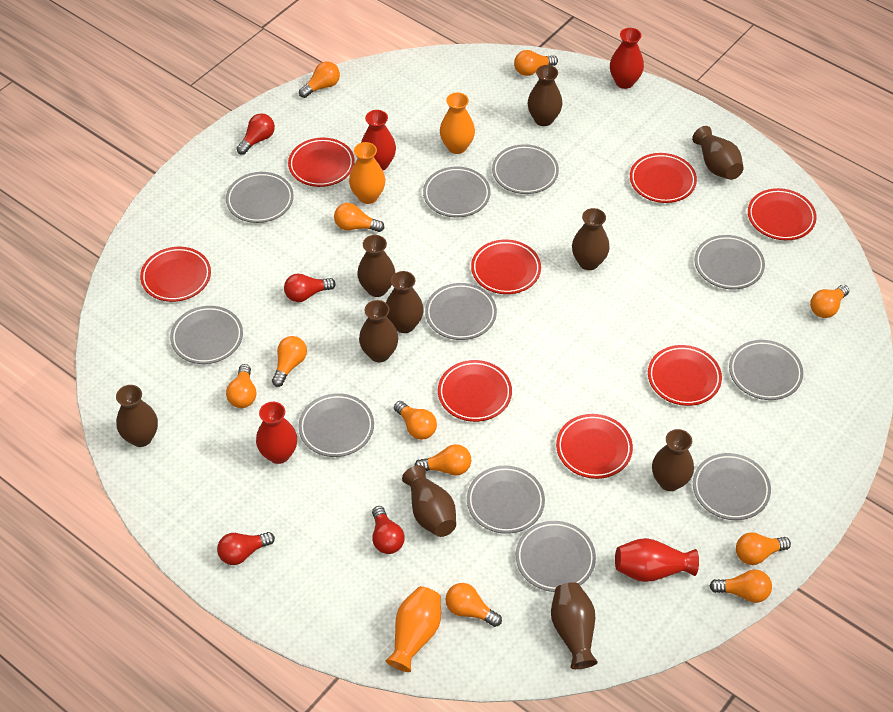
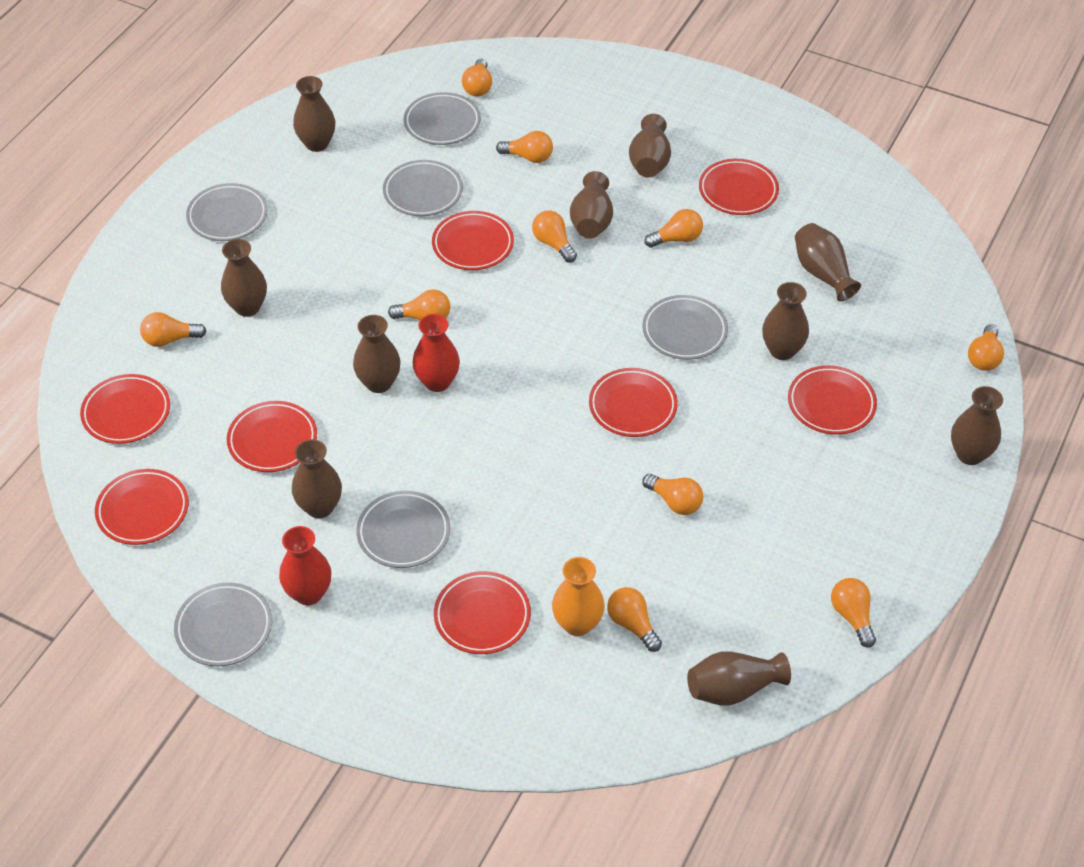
grey plate: [170,306,243,364] [226,172,294,223] [298,393,374,457] [423,167,491,217] [425,283,497,340] [467,466,545,534] [492,144,559,194] [516,521,596,592] [693,453,771,520] [695,235,765,289] [729,340,803,400] = 11 -> [174,582,272,666] [186,183,268,241] [356,491,450,568] [383,160,463,216] [404,92,481,145] [642,295,728,360] = 6
orange light bulb: [226,364,256,408] [272,336,307,387] [299,61,340,98] [334,203,385,232] [394,401,437,440] [414,444,471,476] [446,583,502,627] [514,50,558,76] [710,570,772,603] [736,532,791,565] [810,285,849,318] = 11 -> [140,312,206,347] [388,289,450,320] [462,58,492,96] [496,131,553,163] [532,211,577,263] [607,587,662,652] [642,474,703,515] [644,209,703,248] [831,578,876,648] [968,324,1004,371] = 10
orange vase: [349,142,385,204] [385,586,441,672] [440,93,475,154] = 3 -> [552,557,605,636] = 1
red light bulb: [217,532,275,565] [237,113,275,155] [284,274,336,302] [372,506,405,554] = 4 -> none = 0
red vase: [256,402,297,464] [361,110,396,170] [610,28,644,89] [615,538,699,582] = 4 -> [279,526,331,605] [412,314,460,392] = 2

